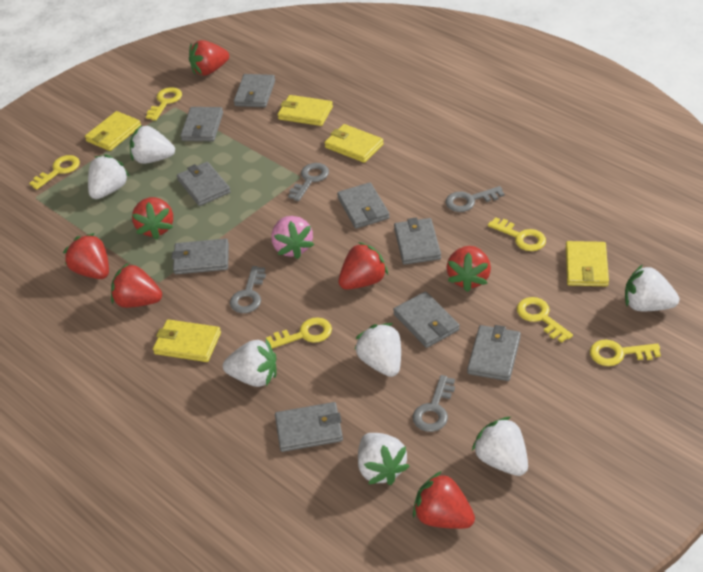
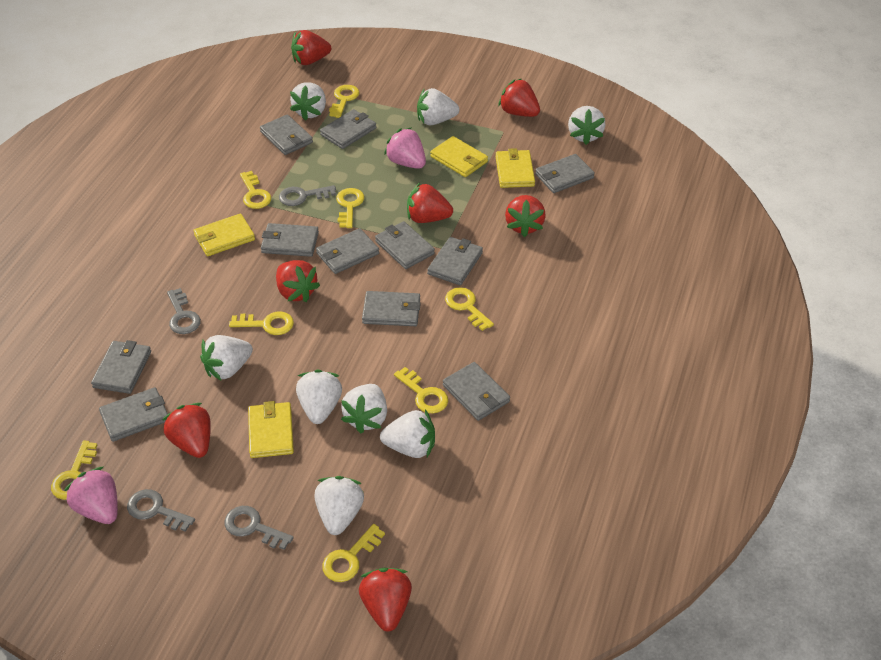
grey wallet: [172,239,229,274] [177,162,231,206] [180,107,223,141] [234,74,275,107] [275,402,343,452] [337,182,390,229] [393,291,460,348] [394,217,441,265] [467,325,521,381] = 9 -> [91,340,151,394] [99,387,168,442] [260,114,313,155] [261,223,319,257] [316,228,379,274] [320,109,376,149] [362,291,421,326] [375,221,435,269] [427,237,483,285] [443,362,510,421] [535,154,595,193] = 11
pink strawberry: [271,216,314,259] = 1 -> [64,467,118,524] [384,128,426,169] = 2
white strawberry: [88,154,130,199] [130,125,175,164] [223,339,277,387] [355,323,401,377] [358,433,410,485] [472,417,528,476] [625,264,679,311] = 7 -> [200,335,253,380] [290,82,326,121] [296,370,342,424] [314,476,364,535] [341,384,387,433] [380,409,435,458] [417,88,459,125] [568,106,605,145] = 8
yellow key: [29,155,80,190] [146,87,182,121] [266,317,332,349] [488,217,546,251] [517,297,573,343] [590,340,661,366] = 6 -> [51,440,97,500] [229,312,294,335] [240,171,271,209] [322,524,385,582] [329,85,360,118] [336,188,364,228] [394,367,448,413] [445,287,494,331] = 8
yellow wallet: [85,111,141,151] [153,319,221,362] [278,95,333,126] [324,124,384,163] [566,241,609,286] = 5 -> [193,213,255,256] [248,401,294,458] [430,136,488,177] [495,148,535,188] = 4

